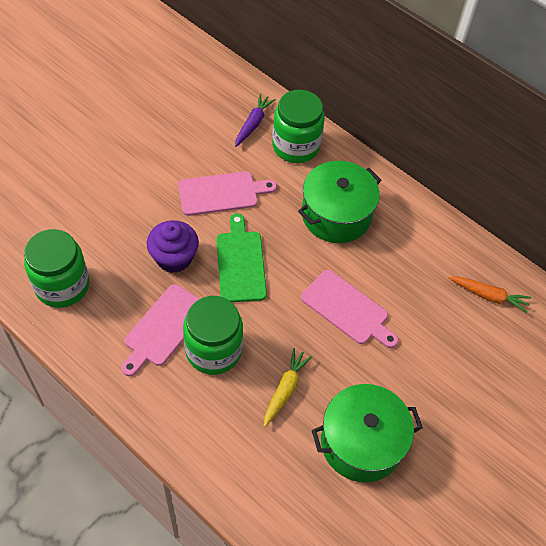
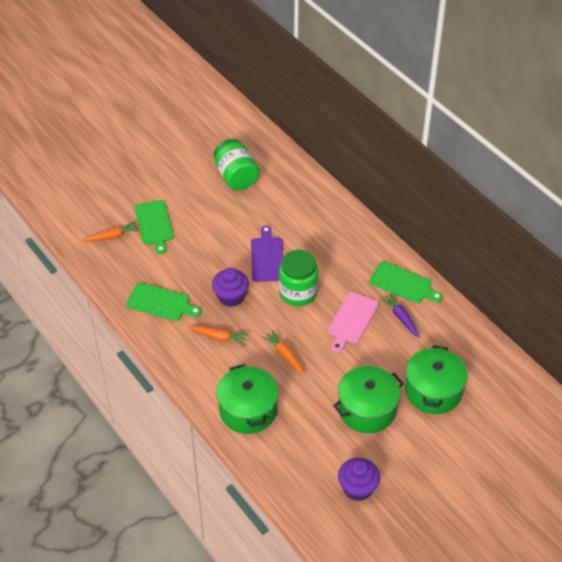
green cutting board: [216,214,267,302] = 1 -> [126,283,201,321] [135,200,174,254] [369,261,443,303] = 3
green jar: [24,229,89,308] [183,296,243,375] [272,90,325,163] = 3 -> [214,139,259,190] [279,250,318,306] = 2
green pot: [298,161,381,243] [312,384,423,483] = 2 -> [216,364,279,434] [333,366,404,433] [405,345,467,414] = 3
orange carrot: [449,277,531,313] = 1 -> [82,222,139,242] [187,326,248,345] [262,330,305,374] = 3
pink cutting board: [121,284,200,376] [178,171,277,216] [301,270,398,348] = 3 -> [328,292,379,352] = 1
purple cupcake: [147,220,199,273] = 1 -> [212,268,249,307] [338,458,380,501] = 2
purple cutting board: none = 0 -> [251,226,283,282] = 1
yellow carrot: [264,348,312,427] = 1 -> none = 0

